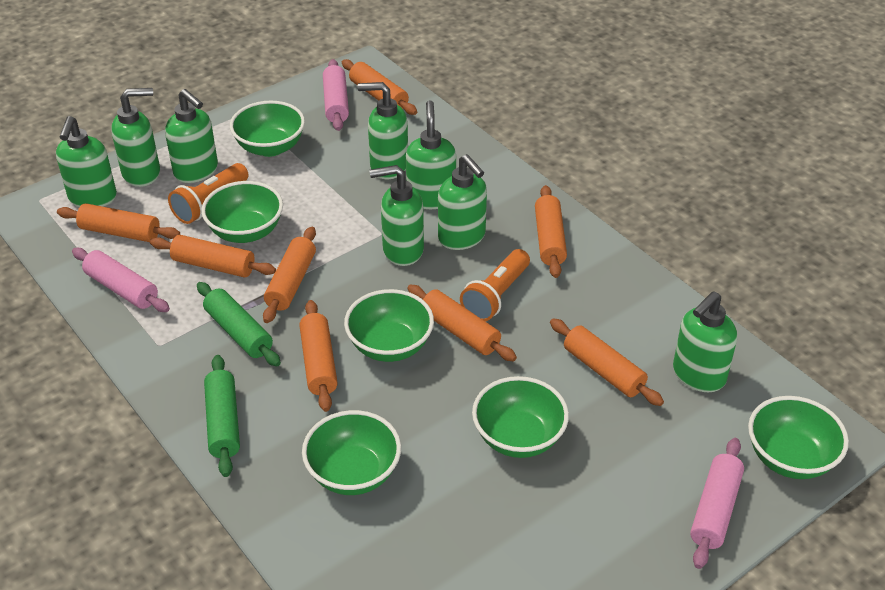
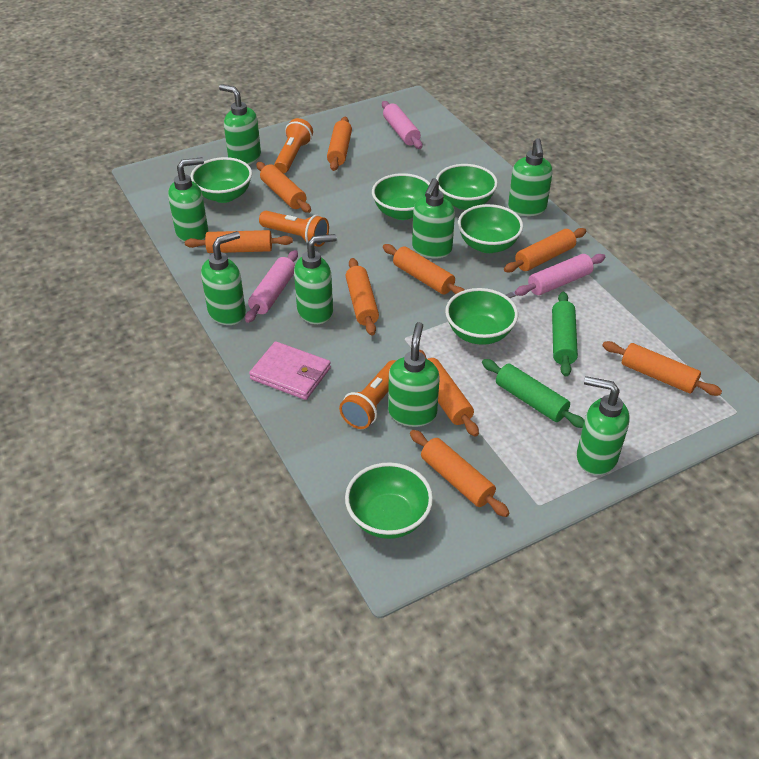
orange flashlight: [168,163,249,224] [460,249,530,321] = 2 -> [259,211,329,247] [274,118,313,173] [339,360,396,429] = 3
orange rolling pin: [57,203,180,242] [150,235,276,278] [263,227,316,323] [299,300,338,412] [342,59,417,115] [407,285,517,361] [535,185,567,278] [550,318,664,406] = 8 -> [185,230,293,253] [256,162,311,213] [327,117,352,171] [346,258,379,336] [383,244,465,294] [410,430,510,517] [419,349,479,437] [504,228,586,273] [602,341,722,396] = 9
pink wallet: none = 0 -> [249,341,331,400] = 1

